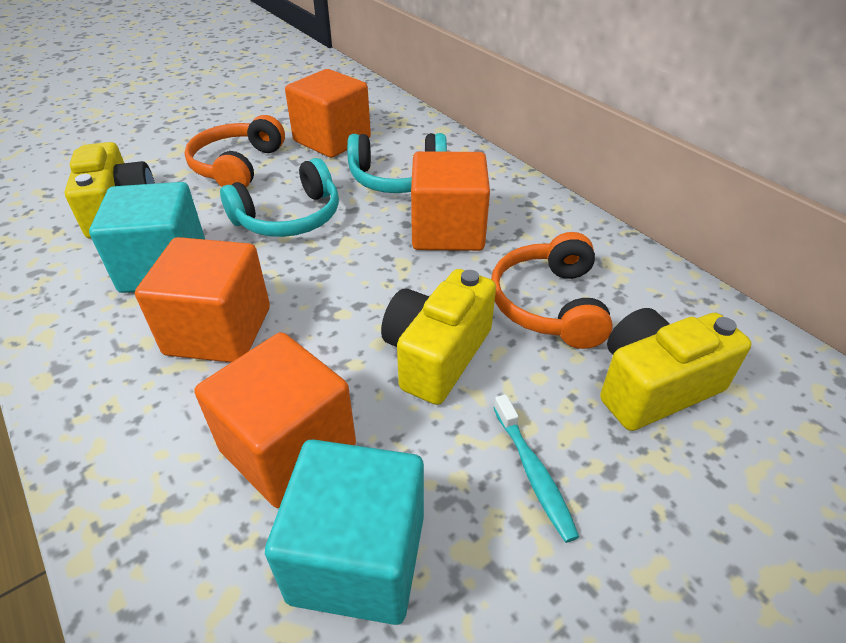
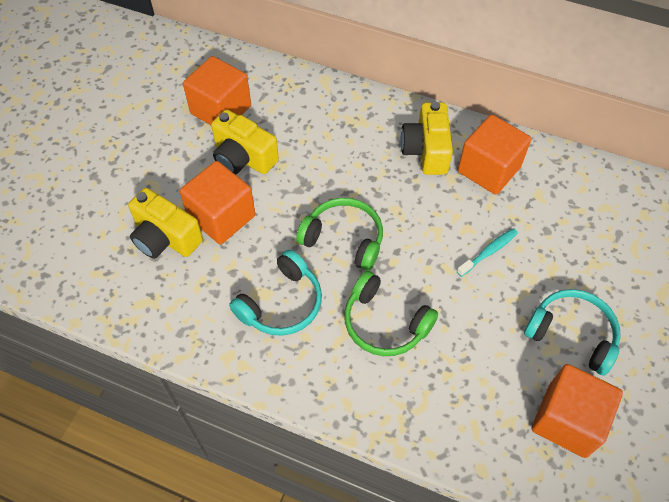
green headphones: none = 0 -> [296,198,383,271] [344,271,438,356] = 2
orange headphones: [185,115,285,188] [491,232,613,349] = 2 -> none = 0
turquoise cube: [89,182,205,293] [265,439,424,625] = 2 -> none = 0

